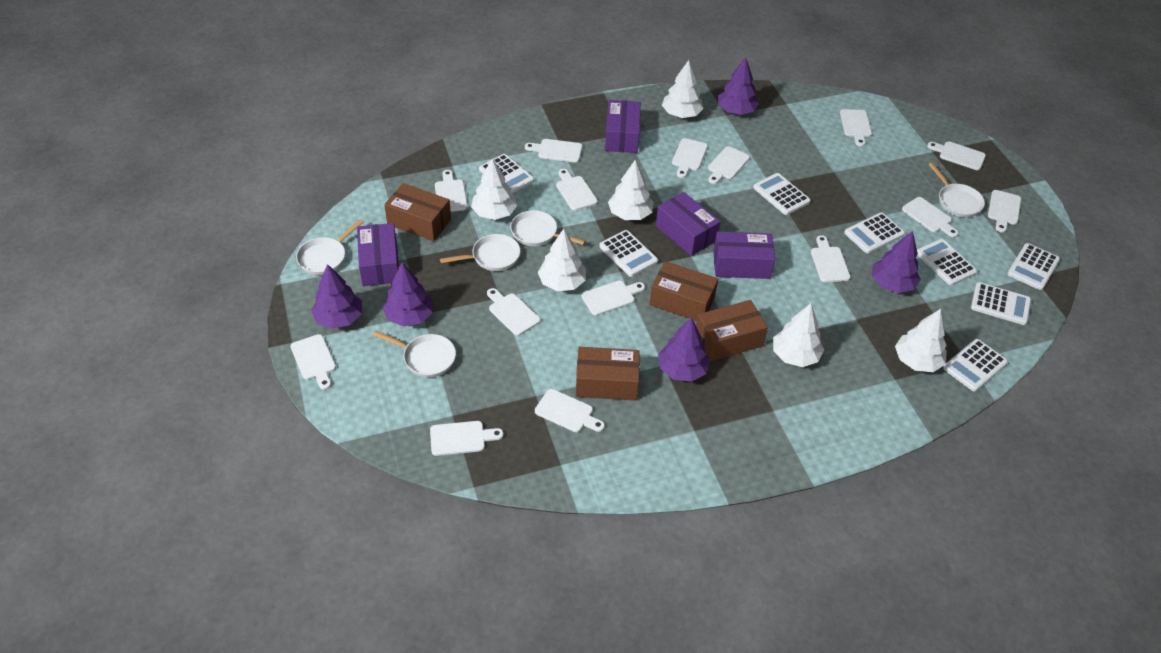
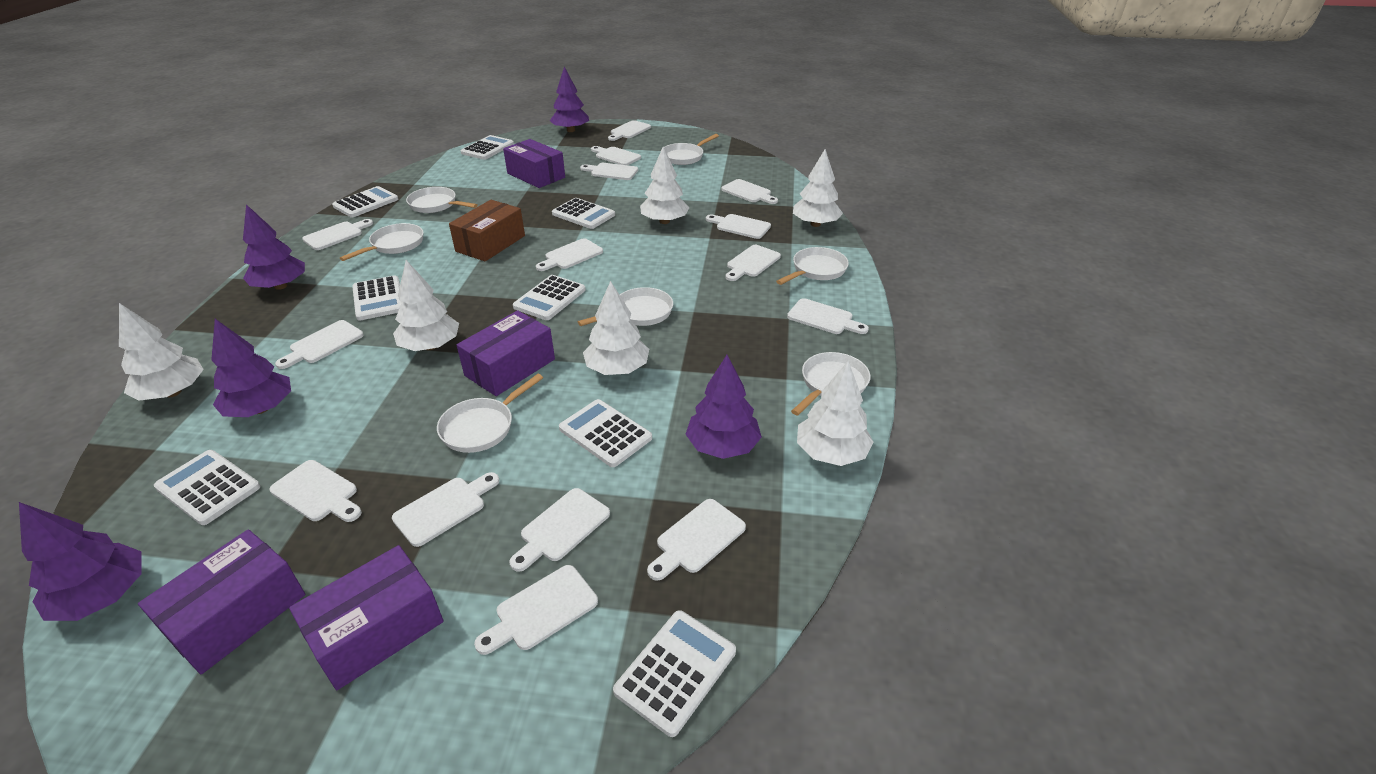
brown box: [384,183,451,241] [576,347,640,401] [649,261,718,321] [696,300,768,361] = 4 -> [449,200,525,261] = 1
white pan: [296,219,364,275] [373,331,456,377] [440,234,520,271] [510,210,586,246] [928,163,985,217] = 5 -> [340,223,424,261] [406,187,478,213] [437,374,543,453] [578,287,673,326] [664,134,719,165] [776,247,849,285] [791,352,871,415] = 7

